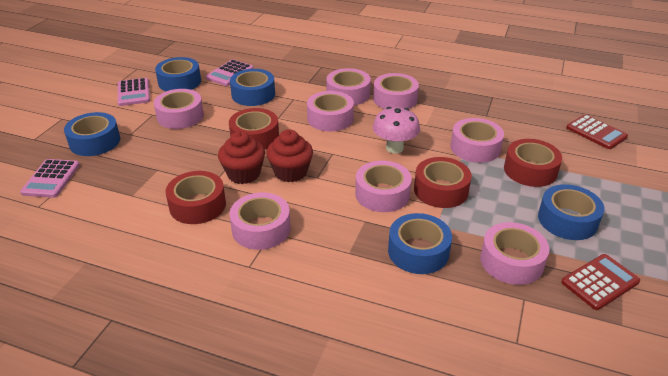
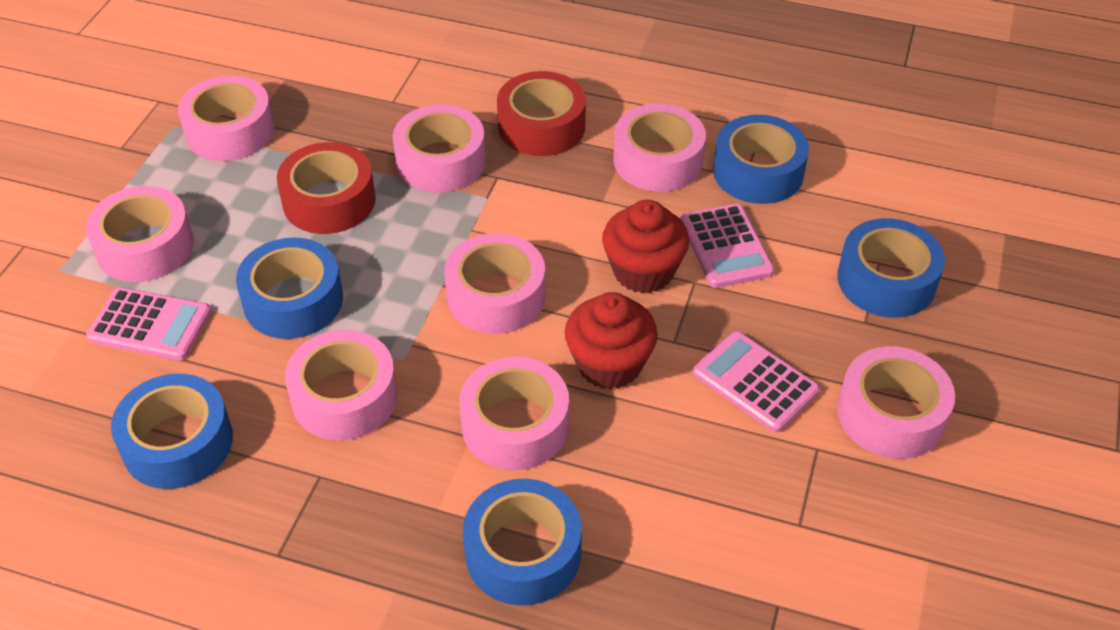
pink mushroom: [373,107,420,154] = 1 -> none = 0
red calculator: [561,254,640,310] [566,115,628,149] = 2 -> none = 0
red tape: [166,171,226,224] [229,108,279,150] [414,157,472,208] [504,139,562,187] = 4 -> [277,142,376,234] [497,71,586,156] = 2

